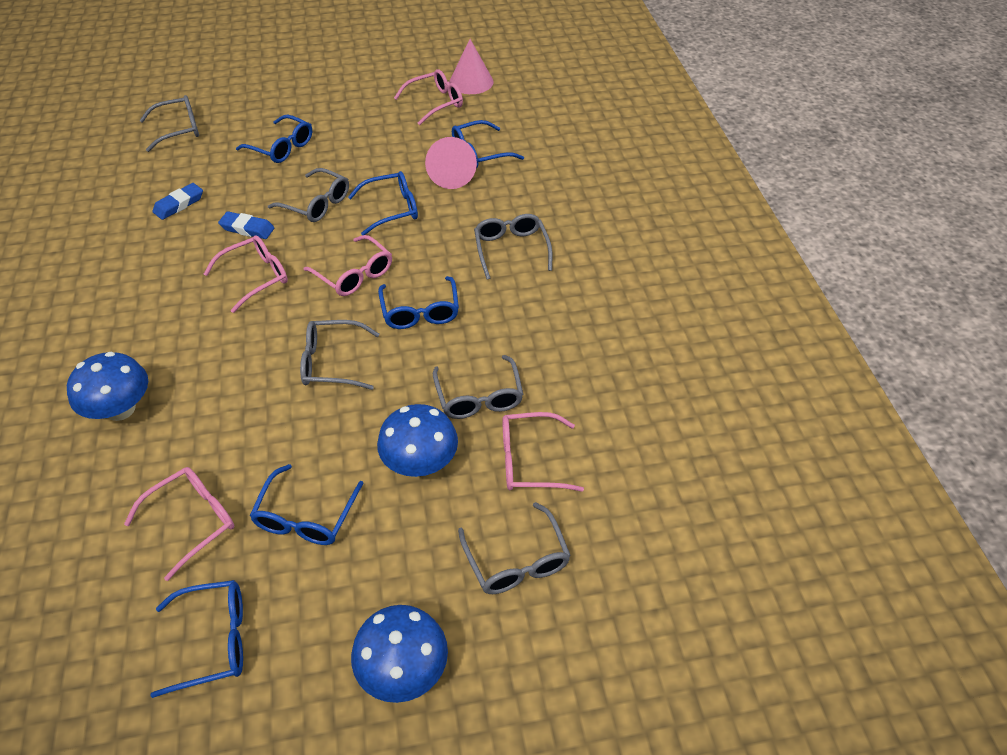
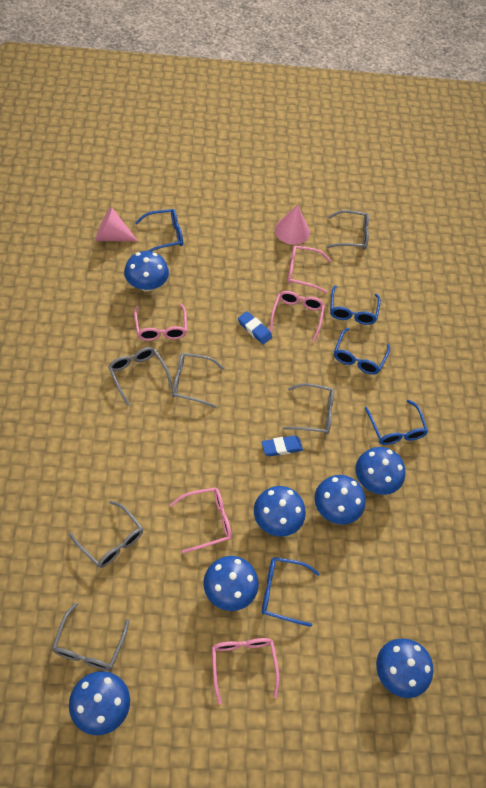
blue glasses: [150,580,243,698] [236,115,312,163] [250,464,364,545] [348,171,418,235] [378,276,459,329] [452,120,524,168] = 6 -> [135,209,183,252] [262,557,320,627] [330,285,381,325] [334,328,390,375] [365,400,428,445] = 5
blue mushroom: [67,351,148,421] [351,605,448,703] [377,404,458,477] = 3 -> [69,671,130,735] [124,251,169,292] [203,556,259,611] [254,486,306,536] [314,475,365,524] [356,447,405,495] [376,639,433,698] = 7

